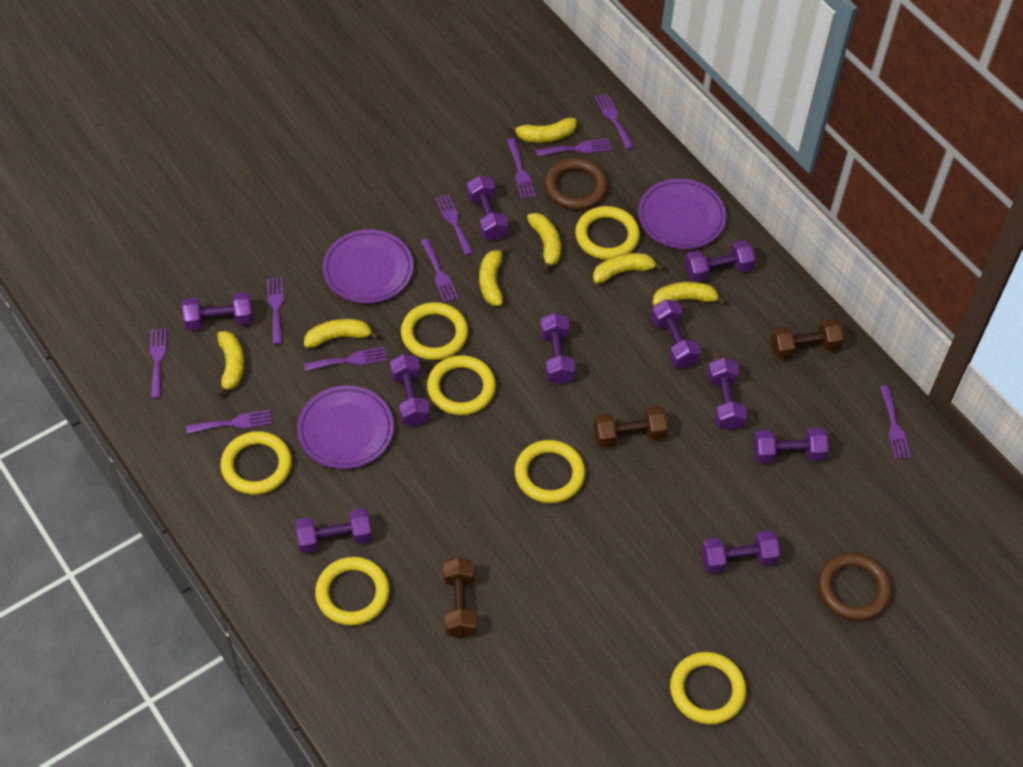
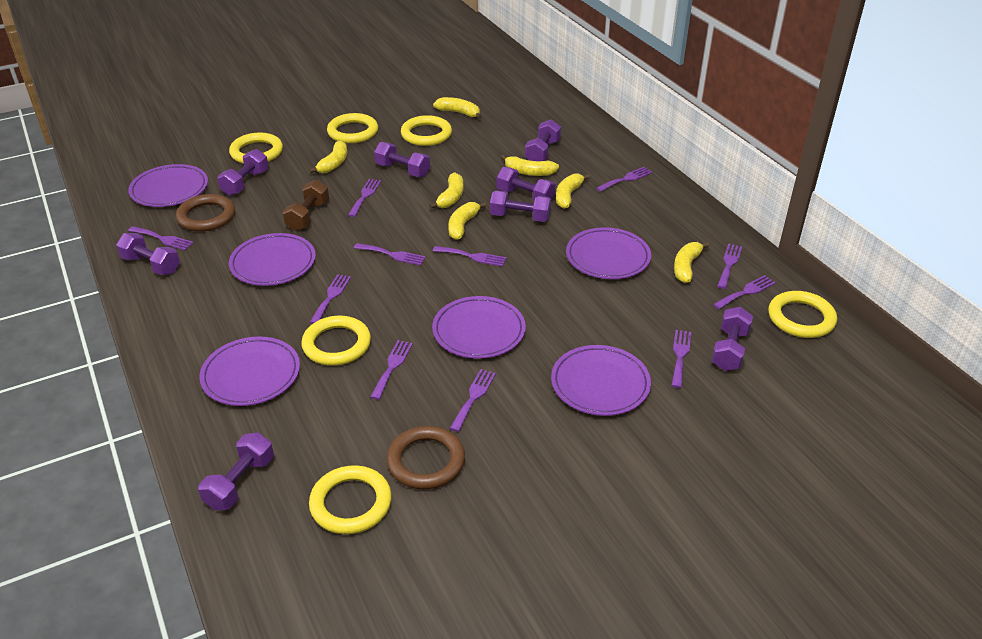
brown dumbbell: [443,557,477,638] [594,406,668,448] [770,318,844,359] = 3 -> [283,180,329,231] = 1
purple dumbbell: [182,292,253,330] [295,508,372,554] [390,354,430,426] [467,175,508,240] [540,313,575,384] [651,300,701,368] [685,240,756,282] [701,530,780,574] [708,357,747,430] [753,427,829,463] = 10 -> [116,233,180,275] [198,432,274,510] [217,149,269,196] [374,142,430,177] [490,190,551,222] [496,167,555,201] [525,119,561,161] [712,307,753,371] = 8
purple fork: [150,329,167,399] [186,410,272,434] [267,277,284,345] [304,347,387,371] [420,238,459,303] [435,194,474,255] [507,138,536,199] [536,138,612,157] [594,93,634,149] [880,386,911,459] = 10 -> [128,226,194,250] [310,274,351,324] [348,179,381,217] [354,243,426,265] [370,340,413,400] [433,246,506,267] [450,369,496,432] [596,167,652,192] [671,330,691,388] [713,275,776,309] [717,244,742,289] = 11
purple plate: [297,385,394,469] [323,229,413,303] [638,179,726,249] = 3 -> [128,164,208,207] [200,336,300,406] [229,233,316,286] [432,296,526,359] [551,345,651,416] [566,227,651,279] = 6
yellow ring: [220,431,292,495] [315,557,390,626] [401,302,468,360] [427,355,496,415] [514,440,585,503] [575,206,640,260] [670,652,746,725] = 7 -> [229,133,283,164] [302,316,371,366] [309,465,392,534] [327,113,378,143] [401,115,452,146] [769,291,837,338] = 6

